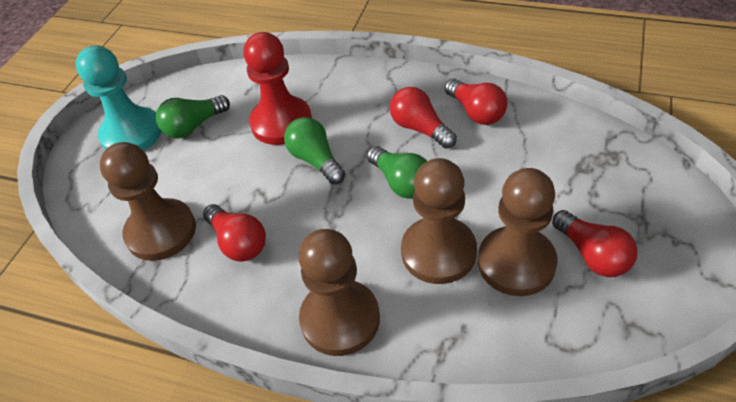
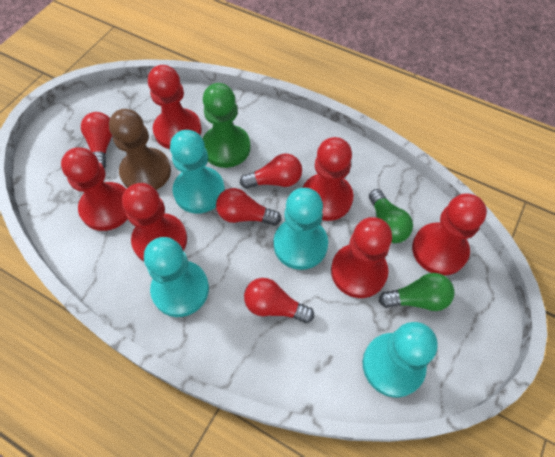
brown pawn: [100,142,196,261] [298,229,380,356] [401,158,477,284] [478,168,558,296] = 4 -> [109,109,171,190] = 1
green light bulb: [156,95,230,138] [284,117,345,185] [367,146,427,199] = 3 -> [369,189,413,243] [379,273,455,311] = 2
green pawn: none = 0 -> [203,83,250,168] = 1
red pawn: [244,32,312,145] = 1 -> [61,148,128,231] [122,183,187,262] [148,65,202,149] [303,137,353,221] [331,217,392,298] [412,193,487,276] = 6
turquoise pawn: [75,46,162,151] = 1 -> [144,237,209,317] [170,130,225,214] [274,188,328,270] [363,322,438,398] = 4

